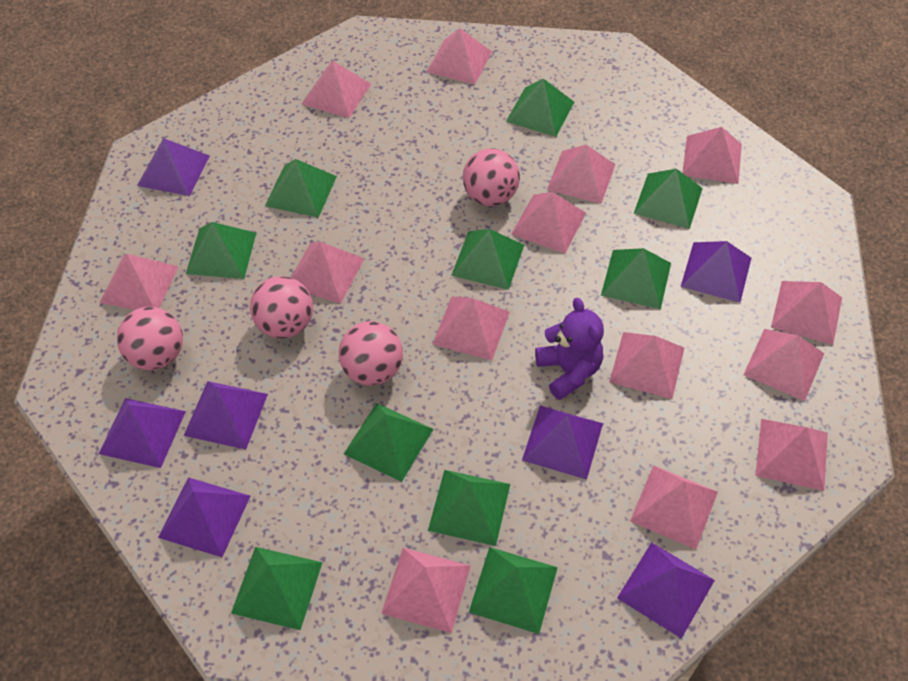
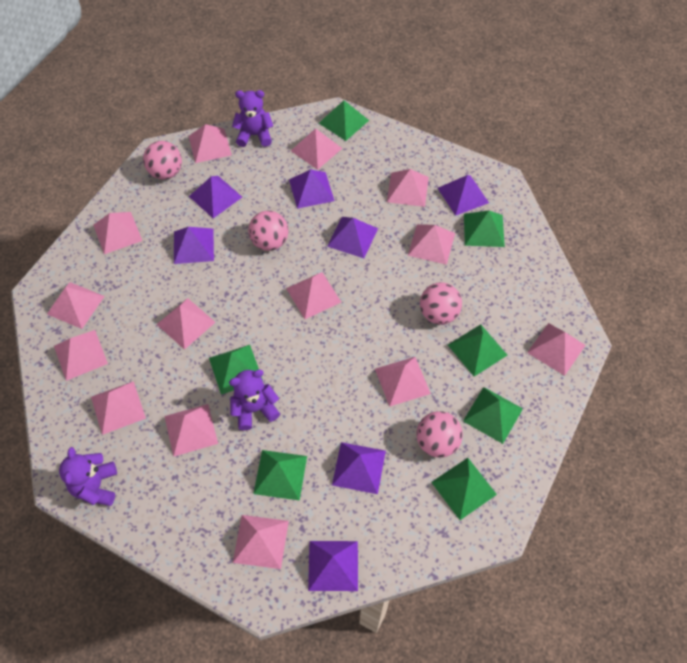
green pyramid: [186,222,256,279] [231,547,323,630] [265,159,337,218] [344,403,434,482] [428,470,510,546] [451,229,524,290] [469,547,558,634] [506,78,574,137] [601,248,671,309] [634,169,703,229] = 10 -> [209,345,263,395] [253,450,307,501] [319,100,369,141] [431,458,497,520] [448,324,507,377] [463,387,523,444] [464,210,505,247] = 7
purple teddy bear: [535,298,604,400] = 1 -> [59,447,117,506] [229,370,280,430] [232,90,273,147] = 3

